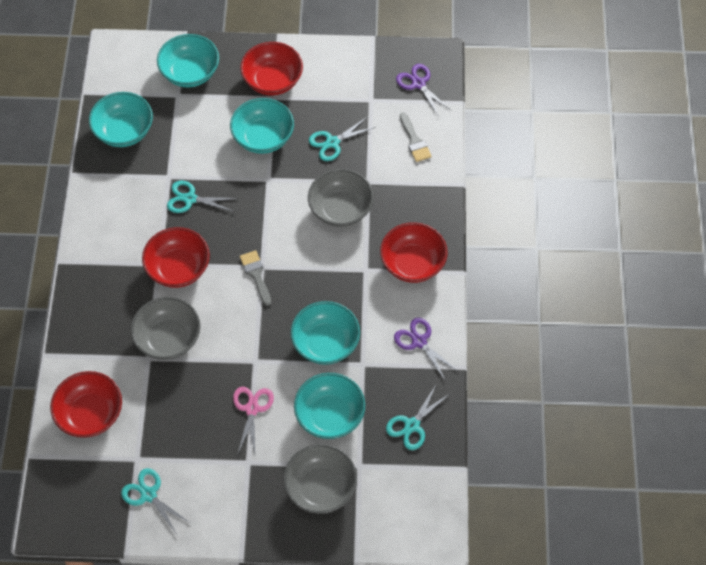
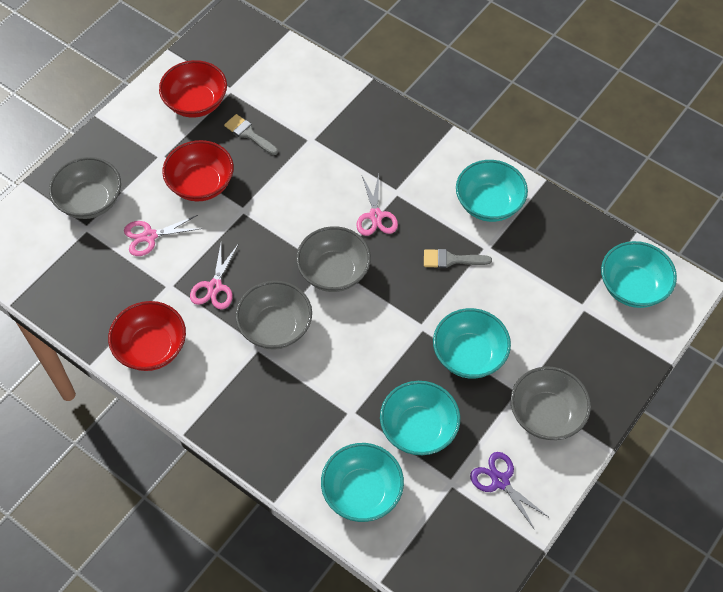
grey bowl: [131,297,201,360] [284,444,357,514] [308,169,374,227] = 3 -> [49,157,121,219] [235,281,312,350] [296,226,371,292] [511,367,591,440] = 4
pink scissors: [233,387,274,454] = 1 -> [124,215,202,256] [190,244,238,309] [356,174,398,236] = 3
purple scissors: [394,318,459,380] [396,64,451,116] = 2 -> [470,452,550,530] = 1
red bowl: [50,371,122,438] [142,227,210,288] [240,42,303,96] [380,222,448,283] = 4 -> [108,301,186,371] [159,60,227,118] [162,140,234,202] = 3
turquoise scissors: [121,468,190,533] [167,181,238,213] [309,117,376,161] [386,383,449,450] = 4 -> none = 0

